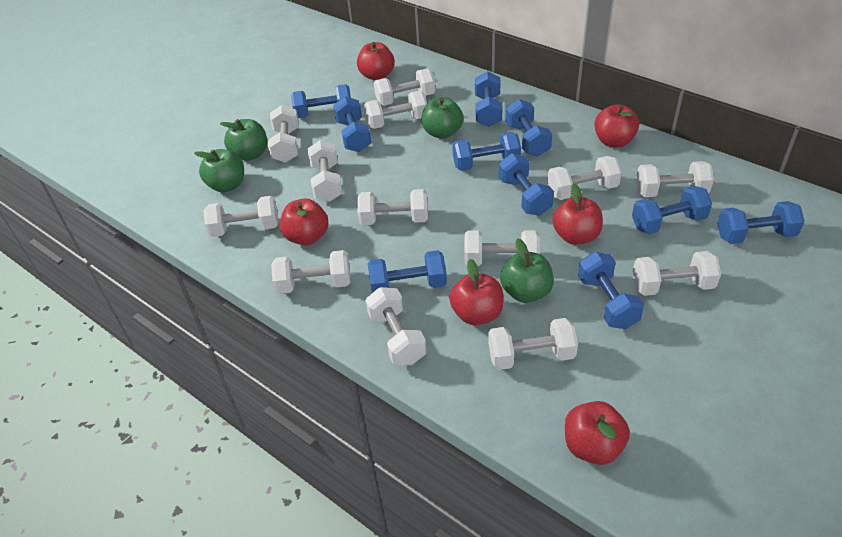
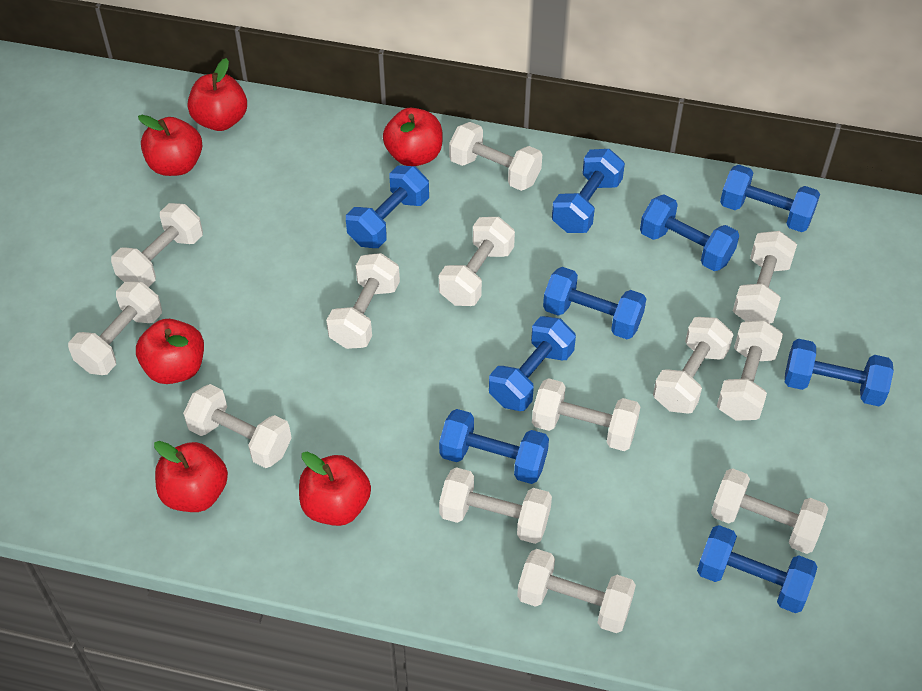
blue dumbbell: [291,84,351,118] [333,96,371,152] [368,250,447,293] [452,132,521,171] [475,71,503,127] [499,153,554,216] [506,99,552,157] [578,252,644,329] [632,186,712,234] [717,201,805,244] = 10 -> [346,166,429,248] [439,409,549,484] [489,316,576,411] [543,267,646,339] [552,149,625,233] [640,194,739,271] [697,525,817,613] [720,165,820,232] [785,339,894,406] = 9
green apple: [194,149,244,192] [220,119,267,161] [421,97,463,139] [500,239,554,303] = 4 -> none = 0

